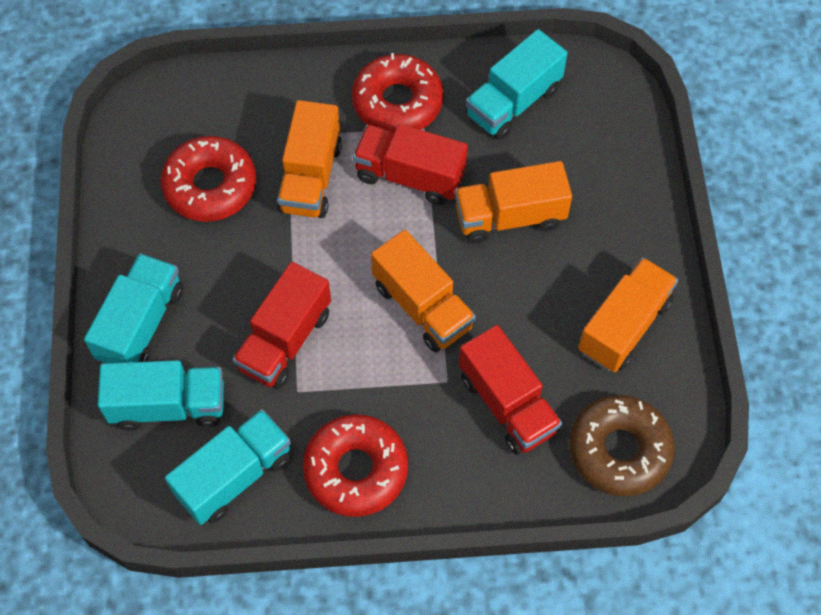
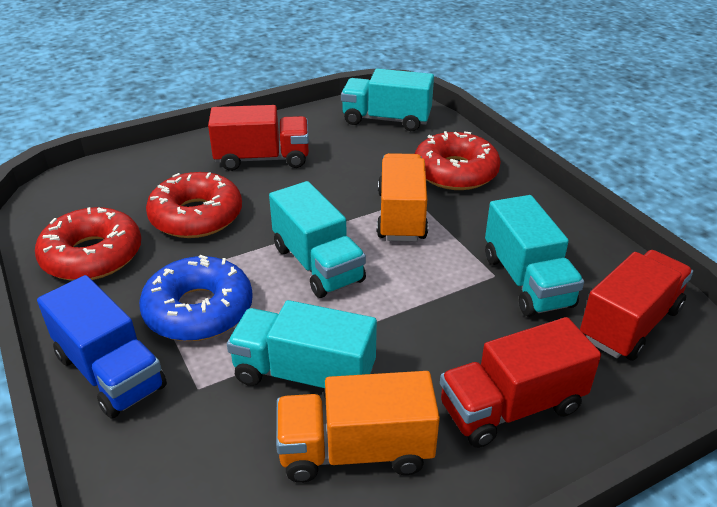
blue donut: none = 0 -> [139,255,253,341] = 1
blue truck: none = 0 -> [37,275,167,419] = 1
brown donut: [569,395,675,496] = 1 -> none = 0
orange truck: [277,100,342,218] [371,230,476,352] [455,161,572,244] [578,258,678,372] = 4 -> [276,371,440,483] [377,153,428,241] = 2

